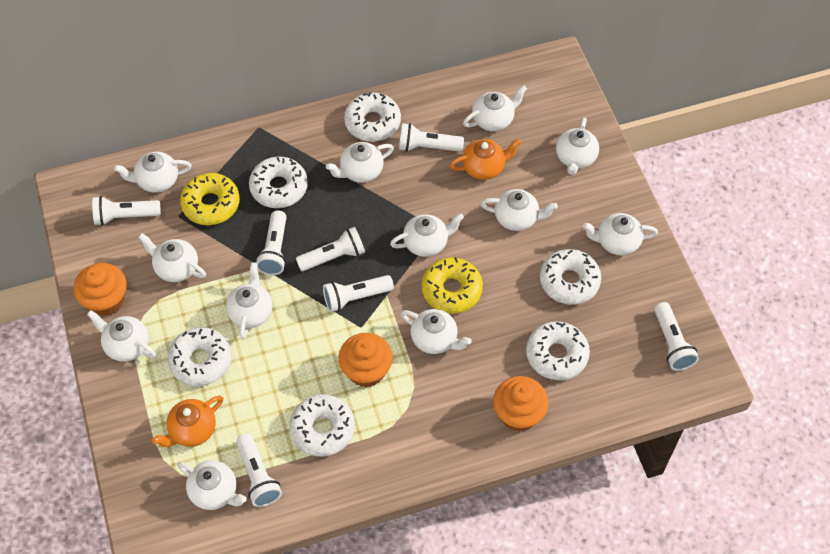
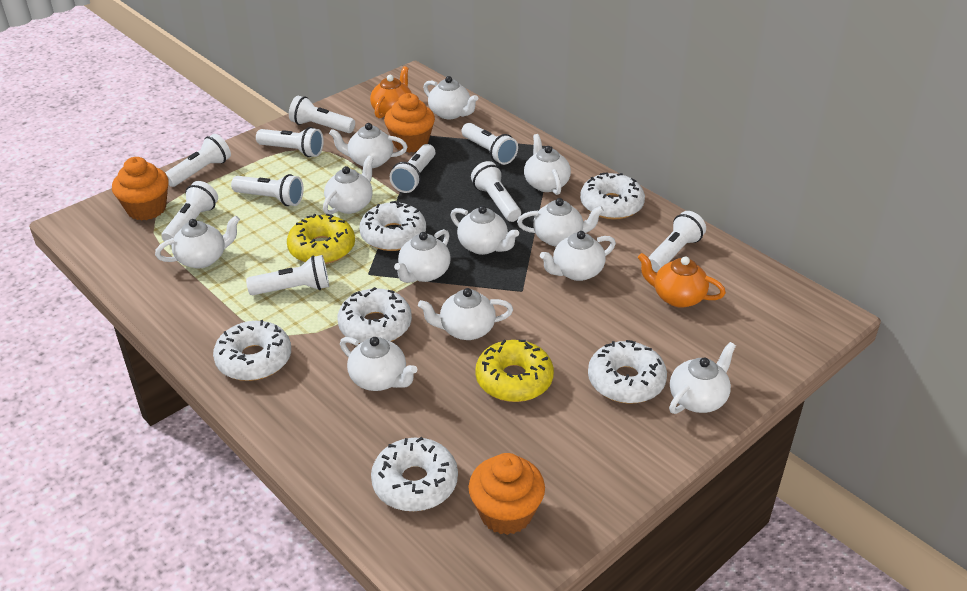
white flashlight: [92,196,161,226] [236,433,282,507] [256,210,286,275] [296,227,365,271] [323,275,394,312] [399,123,464,152] [654,302,699,371] = 7 -> [161,181,218,245] [165,134,231,187] [231,174,304,206] [246,255,329,295] [256,127,324,157] [289,96,355,133] [390,144,435,193] [462,123,518,165] [471,161,521,222] [648,211,706,272] = 10

